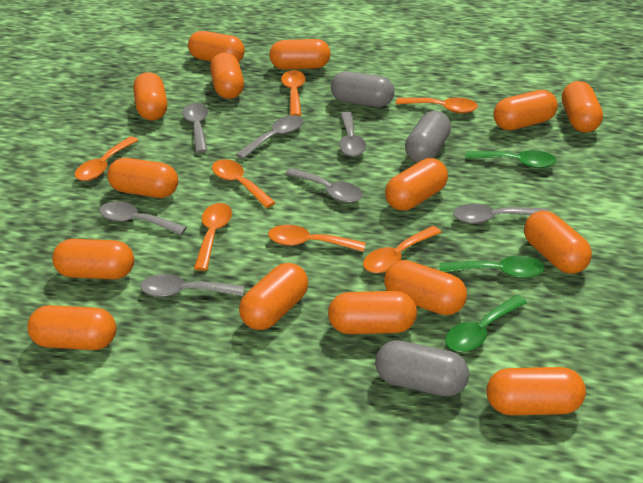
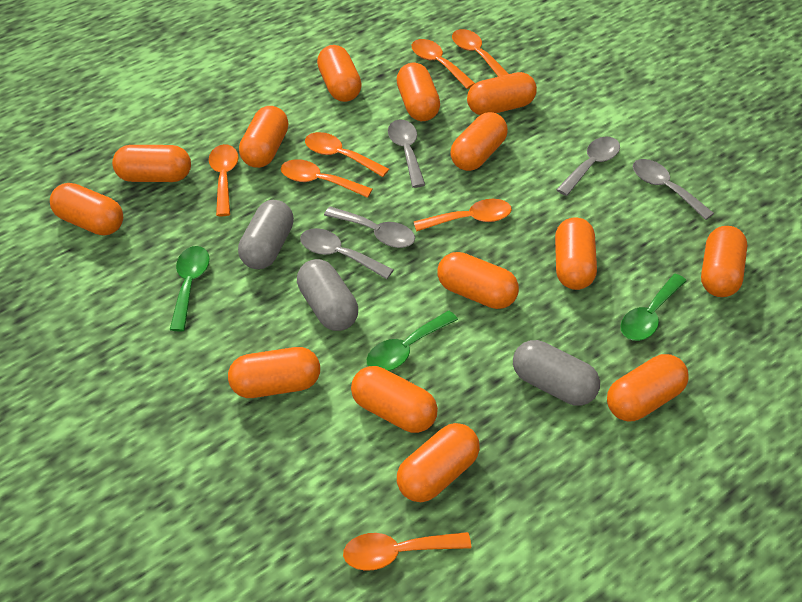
grey spoon: [99,201,187,235] [140,274,245,297] [182,103,208,153] [236,115,303,159] [285,168,363,203] [339,112,366,157] [453,204,549,224] = 7 -> [300,228,393,279] [324,206,415,248] [388,120,425,188] [556,137,620,196] [633,159,714,220] = 5
orange capsule: [27,305,116,350] [52,239,134,279] [107,158,178,198] [133,72,167,120] [188,31,245,62] [210,53,244,99] [239,263,308,330] [269,39,331,70] [328,291,417,334] [384,260,467,315] [385,158,448,211] [487,367,586,415] [494,90,558,130] [524,211,592,274] [562,81,603,133] = 15 -> [50,183,123,235] [112,145,191,182] [228,347,320,398] [239,106,289,168] [317,45,362,102] [351,366,438,433] [396,63,440,121] [397,423,480,502] [437,252,519,309] [450,112,508,171] [467,72,537,115] [555,217,597,290] [607,354,689,421] [701,226,747,297] = 14

